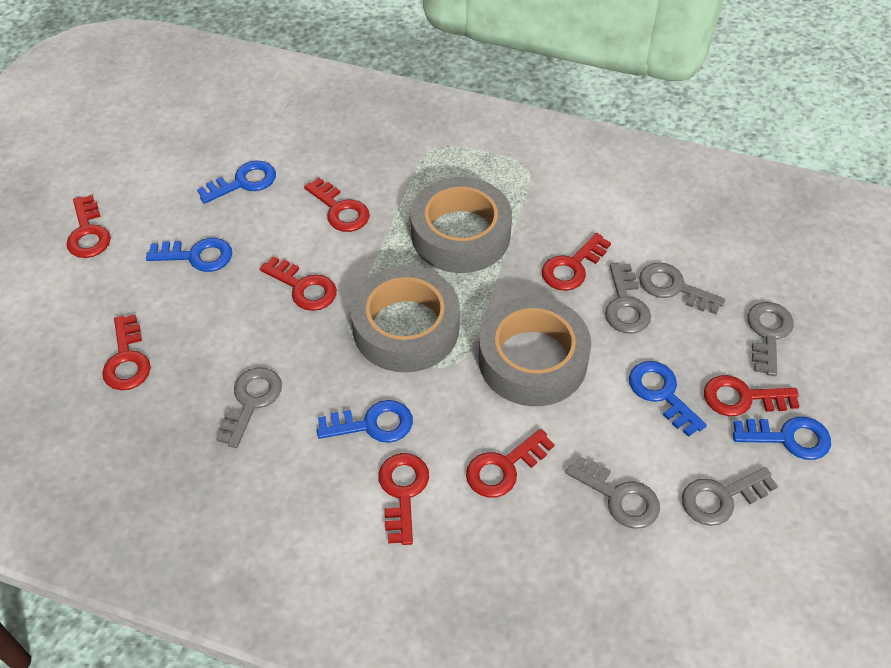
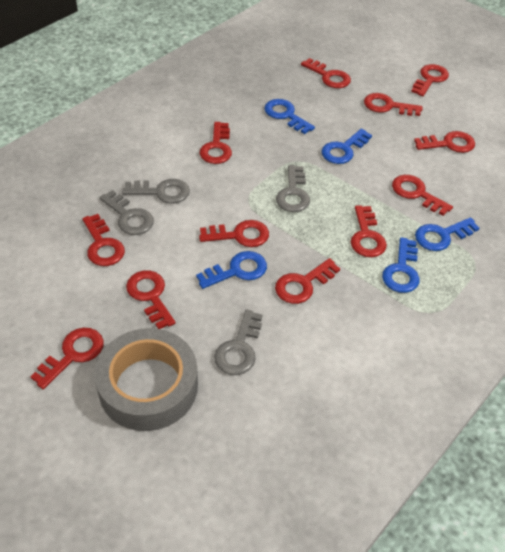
grey key: [216,367,282,448] [565,456,660,529] [605,263,651,334] [639,262,725,314] [682,467,778,526] [747,302,794,376] = 6 -> [99,190,154,235] [122,179,190,204] [214,309,262,375] [276,165,310,212] = 4
grey tape: [350,266,460,372] [410,177,512,273] [479,296,591,406] = 3 -> [94,328,198,431] = 1
red key: [66,195,111,258] [102,315,151,390] [260,256,337,311] [304,178,370,232] [378,453,429,545] [466,429,555,498] [542,233,611,291] [704,375,799,416] = 8 -> [30,328,104,389] [82,214,125,266] [126,270,176,329] [199,220,269,247] [200,122,232,164] [275,258,340,304] [301,58,351,88] [351,205,387,257] [364,93,423,116] [392,175,453,216] [411,64,449,96] [414,131,475,153] = 12

